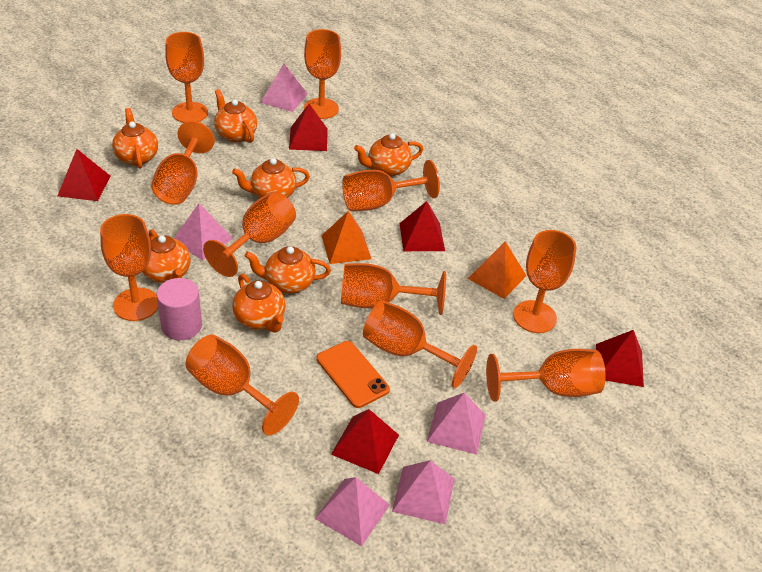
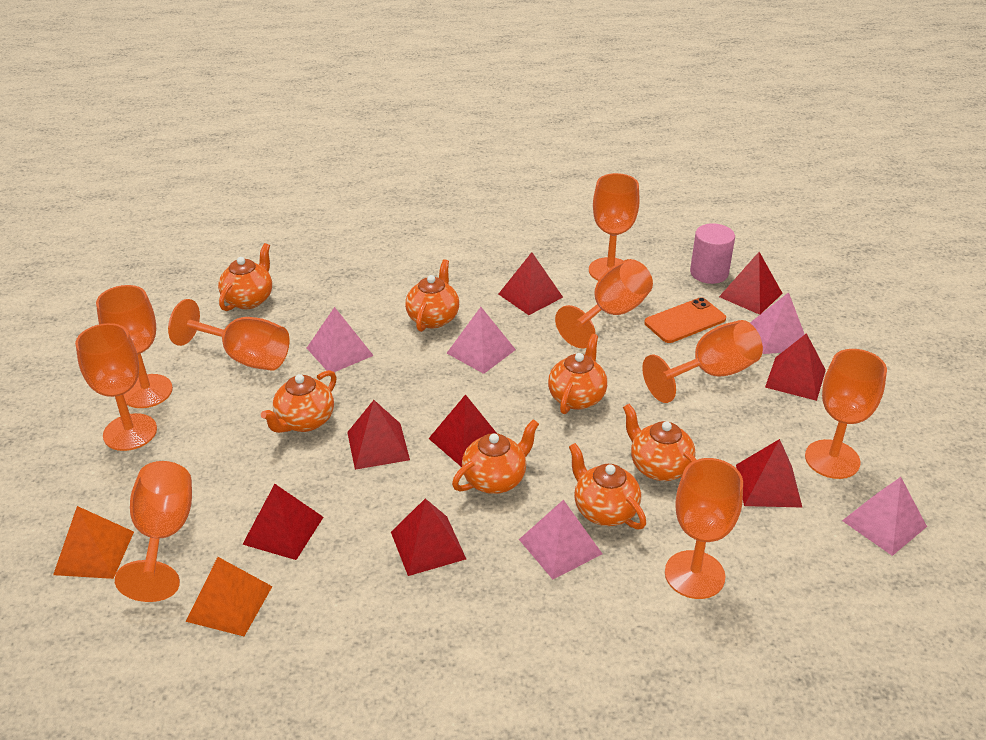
orange goblet: [100,214,158,321] [151,121,215,205] [165,32,208,123] [185,335,299,436] [203,192,296,277] [304,29,341,119] [341,263,446,315] [342,160,440,211] [363,301,477,388] [486,349,606,402] [513,230,576,333] = 11 -> [75,323,157,451] [96,285,173,408] [115,461,192,602] [168,299,289,371] [555,259,653,348] [589,173,640,281] [642,320,763,403] [665,458,743,599] [805,349,887,479] = 9
red pyramid: [58,149,110,201] [289,104,328,151] [331,409,399,474] [399,201,445,251] [596,330,644,387] = 5 -> [242,484,323,560] [347,400,410,470] [391,498,466,576] [428,394,496,467] [499,252,563,315] [719,252,783,315] [736,439,803,508] [765,333,826,401] = 8

